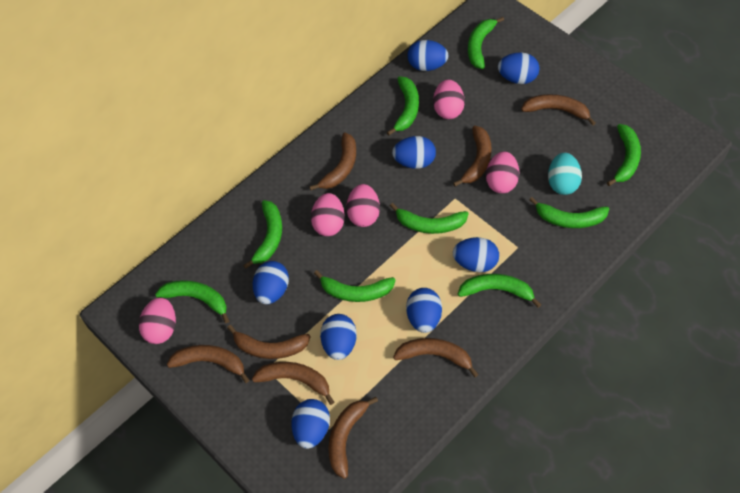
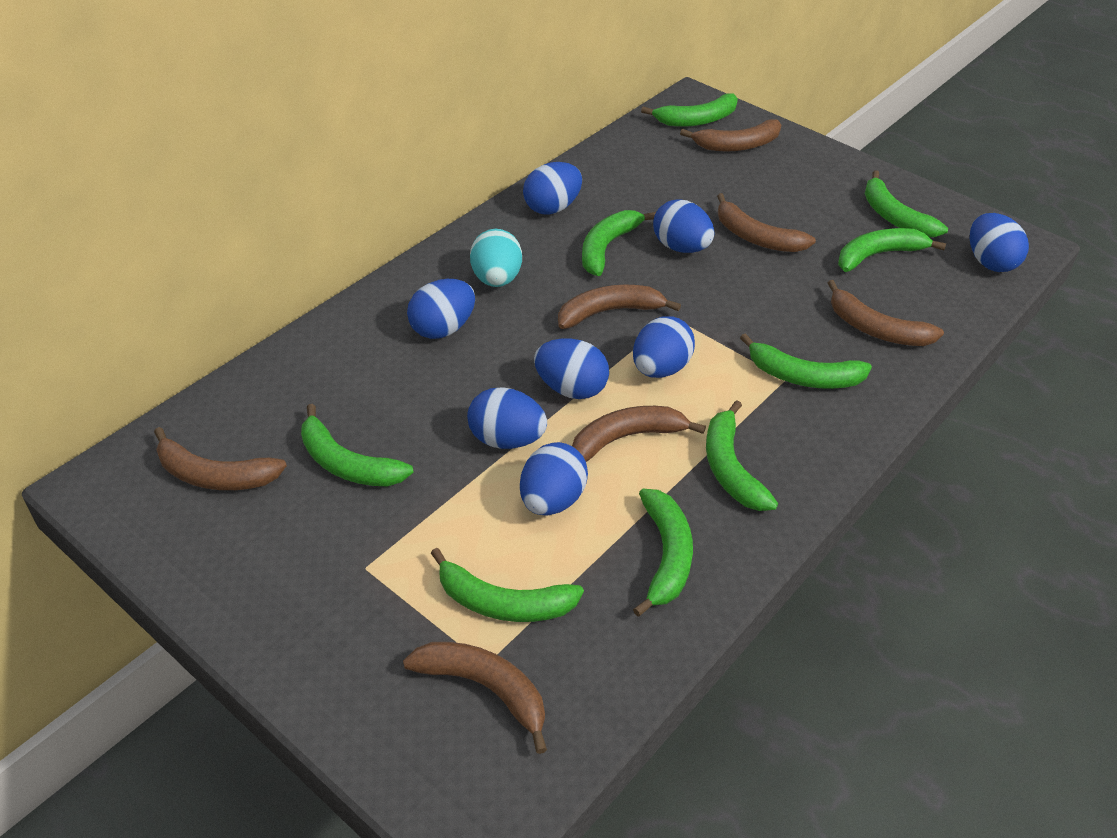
brown banana: [167,345,249,383] [227,325,310,359] [252,362,334,405] [309,132,356,190] [329,397,378,479] [393,338,479,377] [453,126,492,187] [521,94,596,125] = 8 -> [154,427,287,490] [403,642,547,754] [558,285,681,329] [572,406,706,462] [680,119,781,152] [717,193,816,252] [828,280,944,346] = 7
pink egg: [139,297,176,344] [311,193,345,236] [346,184,380,227] [433,79,465,119] [486,151,519,193] = 5 -> none = 0

